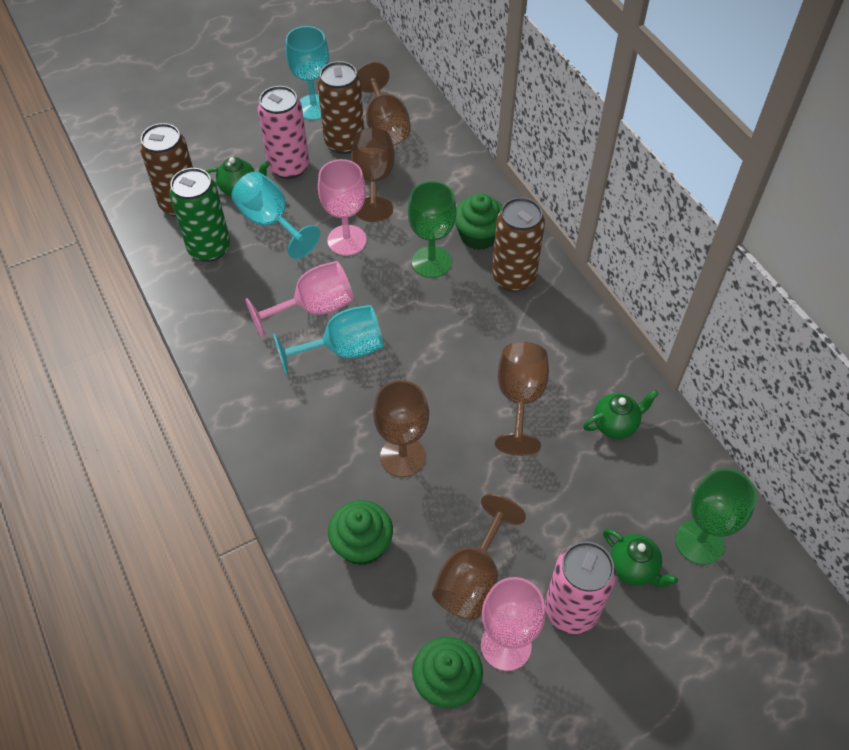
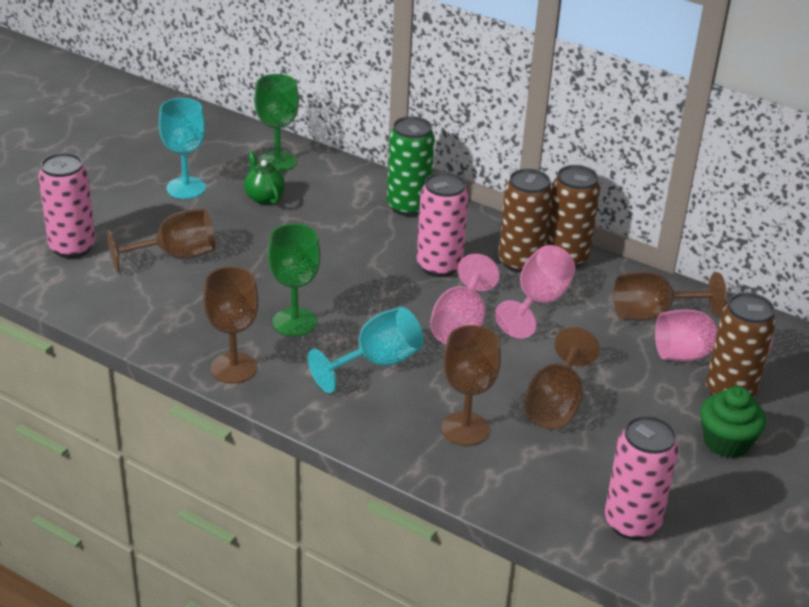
green cupcake: [328,500,393,566] [412,637,483,708] [455,193,503,250] = 3 -> [700,386,766,458] = 1
green teapot: [206,157,269,196] [583,390,659,439] [603,529,678,588] = 3 -> [244,151,285,205] = 1
pink can: [257,86,309,179] [545,541,616,634] = 2 -> [38,153,96,258] [417,172,469,277] [604,415,679,540] = 3
turquoise goblet: [231,171,320,259] [273,305,383,376] [285,26,329,120] = 3 -> [159,98,206,199] [308,307,423,393] = 2

